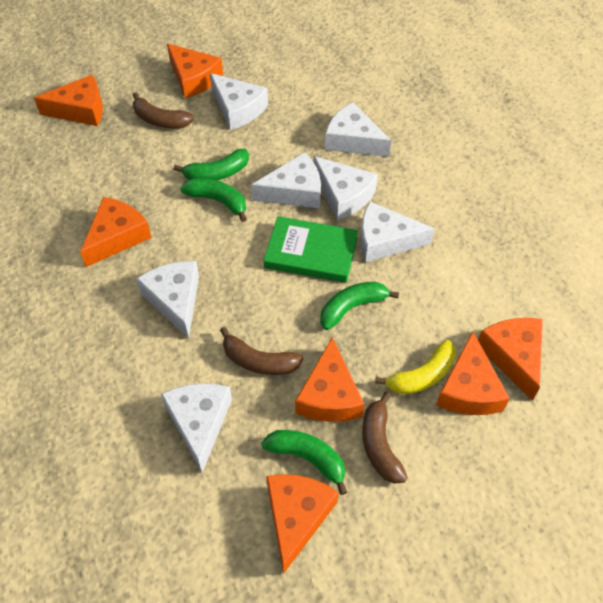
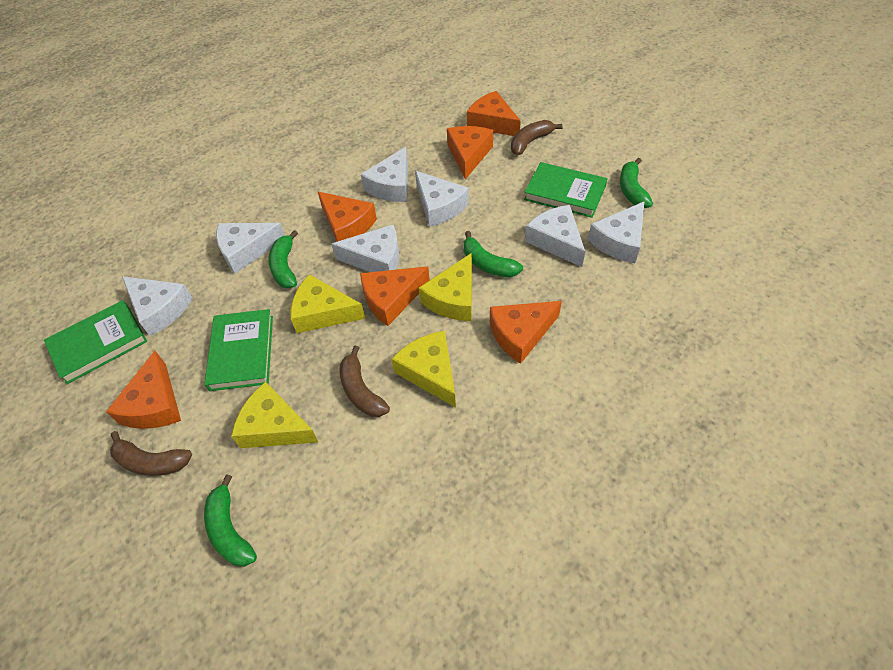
green book: [264,216,358,283] = 1 -> [44,300,147,384] [204,309,273,391] [524,162,608,218] = 3
orange cheese: [34,75,103,126] [80,197,152,267] [167,43,223,98] [266,474,339,574] [295,337,365,422] [436,331,510,415] [478,318,543,401] = 7 -> [106,351,181,429] [318,192,377,242] [360,266,430,326] [447,126,493,179] [467,91,521,136] [490,301,562,364] = 6
yellow banana: [375,340,456,395] = 1 -> none = 0
yellow cheese: none = 0 -> [231,382,318,448] [291,274,365,333] [392,331,456,408] [419,253,472,321] = 4

